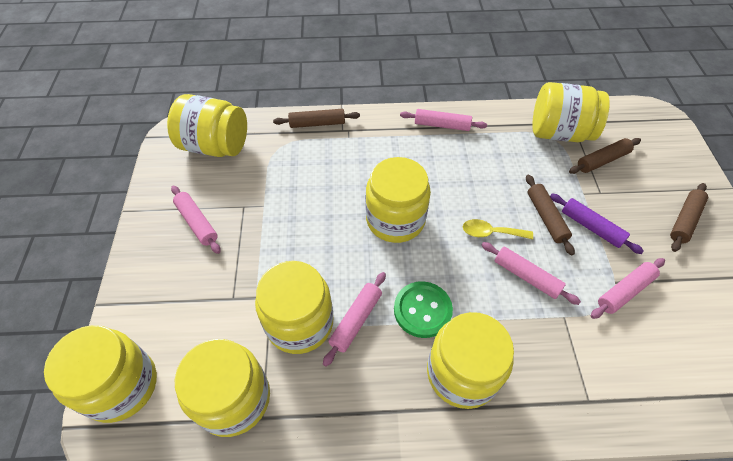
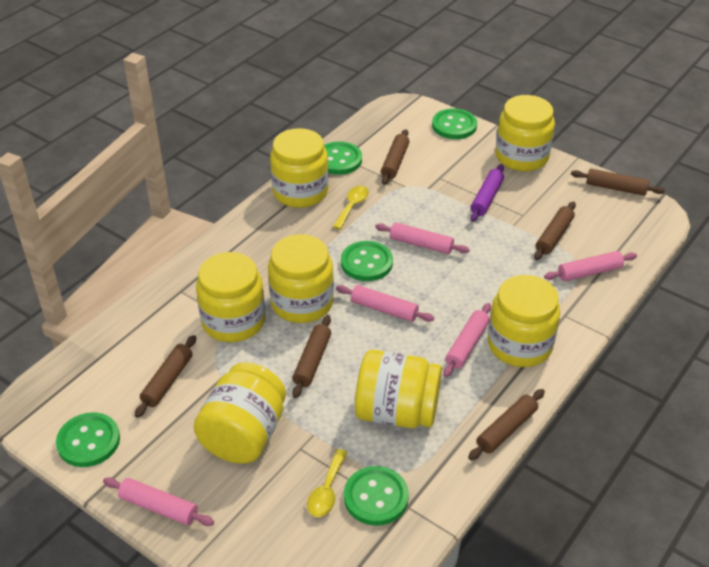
brown rolling pin: [273,109,360,128] [526,174,575,256] [569,138,641,174] [670,183,708,252] = 4 -> [135,335,196,418] [292,315,331,398] [381,129,410,185] [468,389,545,460] [534,202,576,260] [571,169,665,196] = 6
green button: [394,281,453,338] = 1 -> [56,412,120,467] [324,142,362,175] [341,241,393,281] [344,466,409,526] [432,108,477,139] = 5
yellow spoon: [463,219,533,239] = 1 -> [307,449,347,517] [333,186,369,229] = 2

